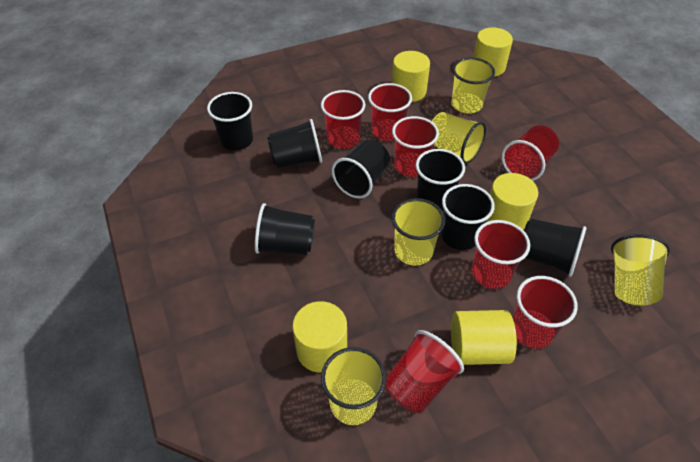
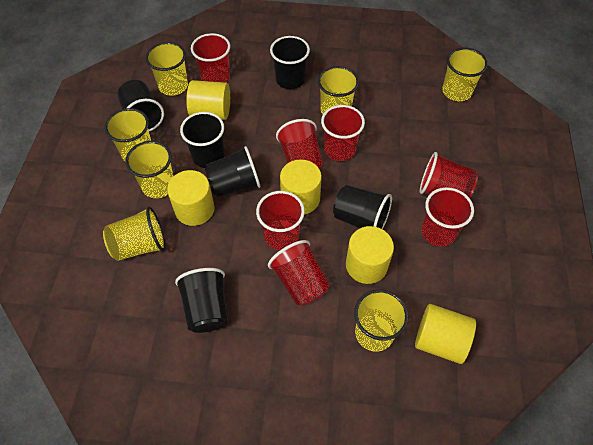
black cup: [207,92,253,151] [255,203,315,255] [268,119,322,168] [332,140,390,198] [415,149,465,211] [441,184,495,250] [524,219,586,277] = 7 -> [118,80,164,131] [175,268,228,333] [180,112,224,168] [205,146,261,197] [270,36,310,89] [333,185,392,230] = 6
yellow cup: [321,347,387,425] [392,198,445,266] [432,112,486,164] [452,58,495,113] [611,234,670,306] = 5 -> [103,207,166,261] [104,108,151,161] [125,141,174,198] [145,42,188,96] [318,66,359,114] [354,289,409,352] [442,47,488,101] = 7

